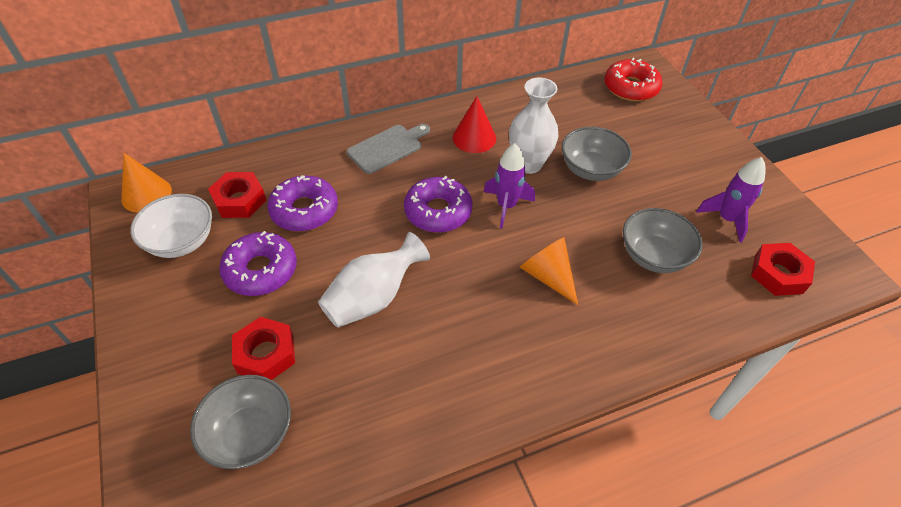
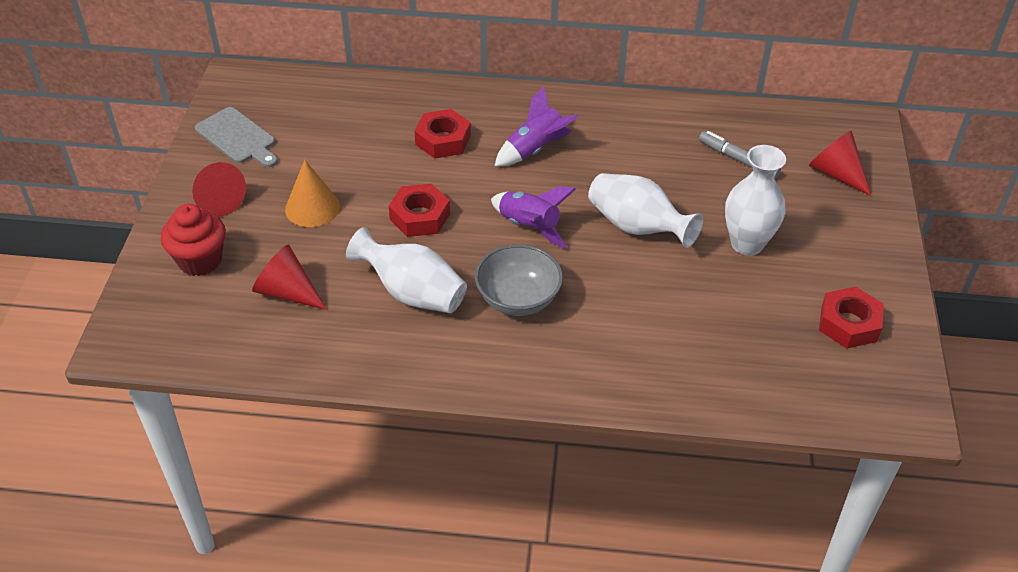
grey bowl: [190,375,291,469] [562,127,632,181] [623,208,703,273] = 3 -> [475,244,563,316] = 1
grey marker: none = 0 -> [699,131,781,179] = 1
orange cone: [121,153,172,213] [519,237,578,305] = 2 -> [285,160,340,227] = 1
purple donut: [219,231,297,296] [268,175,338,232] [404,176,473,233] = 3 -> none = 0
red cone: [453,96,496,153] = 1 -> [192,162,246,216] [252,245,327,310] [809,131,871,196] = 3
red cupcake: none = 0 -> [161,204,226,276] = 1
red donut: [604,58,663,102] = 1 -> none = 0
white bowl: [131,194,212,258] = 1 -> none = 0
white vase: [318,232,430,328] [509,77,559,174] = 2 -> [346,227,467,313] [588,173,703,248] [725,145,786,255] = 3

